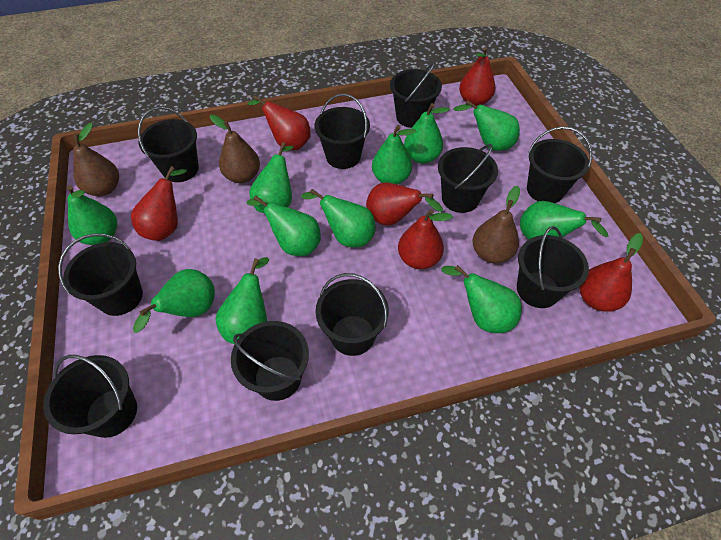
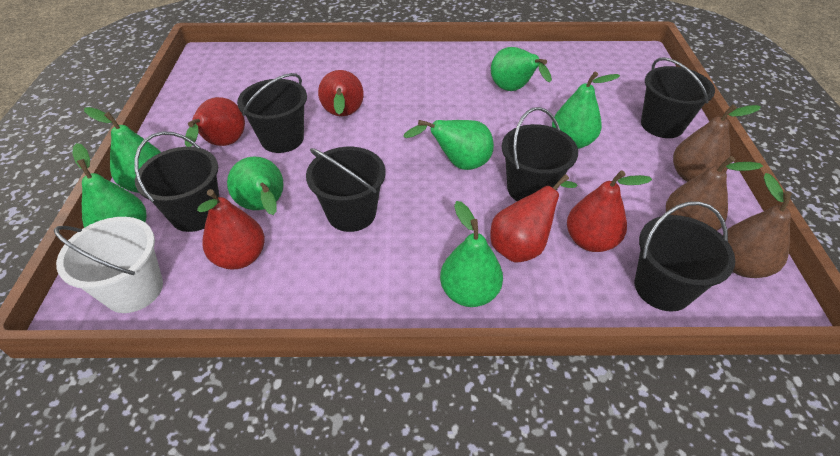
black bucket: [43,355,137,438] [58,234,143,316] [138,107,199,182] [231,321,309,401] [314,94,370,169] [316,273,389,356] [390,62,442,128] [438,144,498,213] [517,226,589,308] [527,126,592,203] = 10 -> [134,131,219,232] [237,73,307,153] [306,147,386,232] [502,107,578,201] [635,201,735,312] [641,57,715,138] = 6
green pear: [67,185,117,245] [133,269,215,333] [215,257,269,344] [247,195,321,256] [249,142,293,213] [301,189,376,247] [372,125,416,185] [404,103,450,164] [441,265,522,333] [453,100,520,151] [520,201,609,239] = 11 -> [72,143,147,228] [84,107,161,193] [227,157,283,215] [403,120,494,170] [440,201,503,307] [491,47,552,91] [552,71,620,149] = 7
red pear: [131,166,187,241] [248,95,311,150] [366,182,443,226] [398,209,453,269] [459,47,495,106] [579,233,643,312] = 6 -> [185,97,245,147] [197,189,265,270] [318,70,364,116] [490,174,578,263] [567,170,652,252] = 5
white bucket: none = 0 -> [54,217,163,313] = 1

